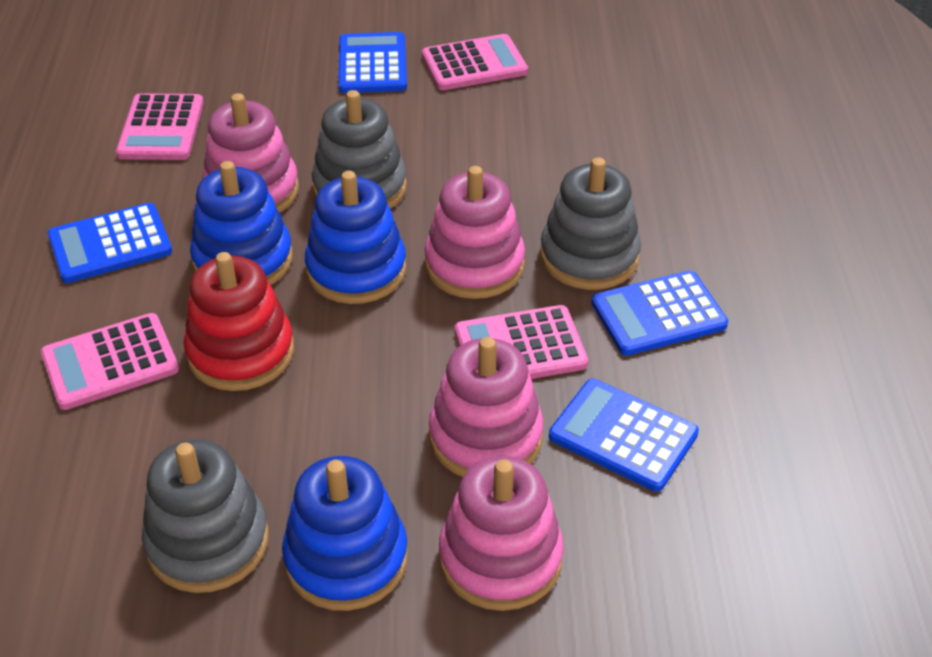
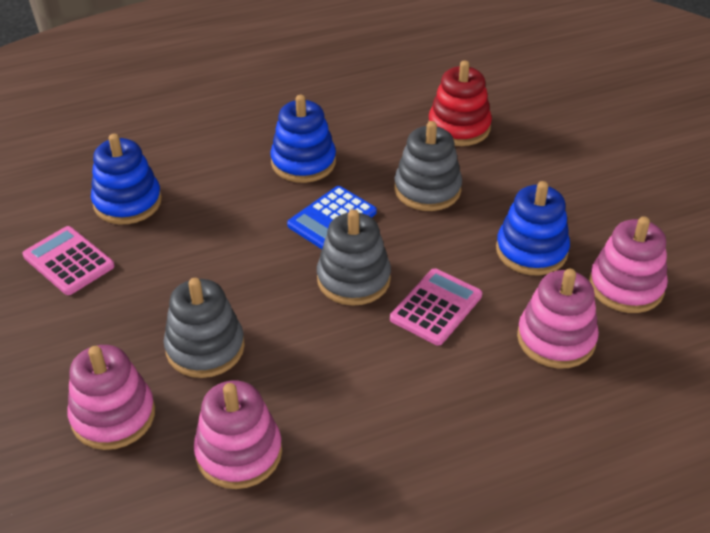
blue calculator: [48,203,172,283] [338,32,407,93] [549,379,699,492] [591,270,728,356] = 4 -> [287,186,377,249] = 1
pink calculator: [41,313,179,410] [116,93,204,160] [422,34,528,90] [455,305,588,379] = 4 -> [22,226,115,295] [390,268,482,346] = 2

